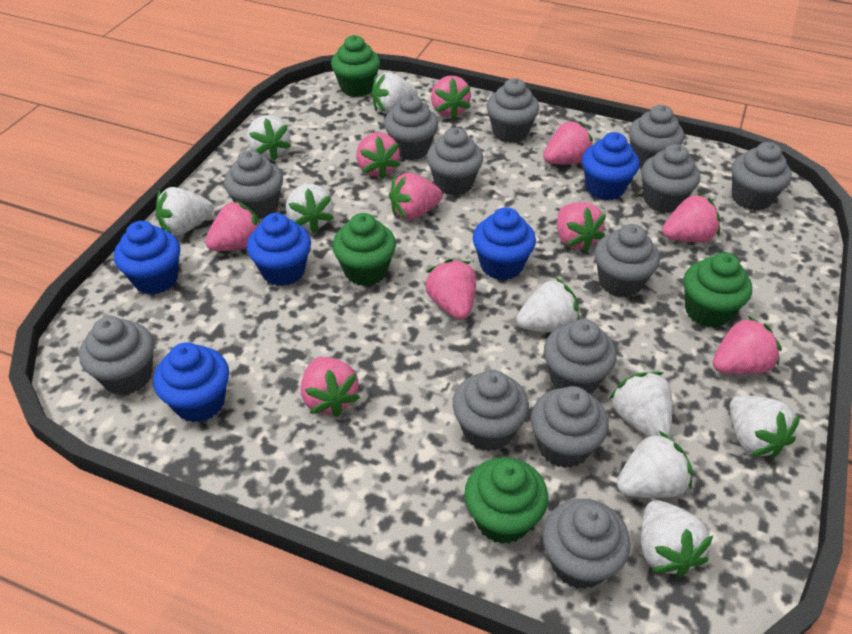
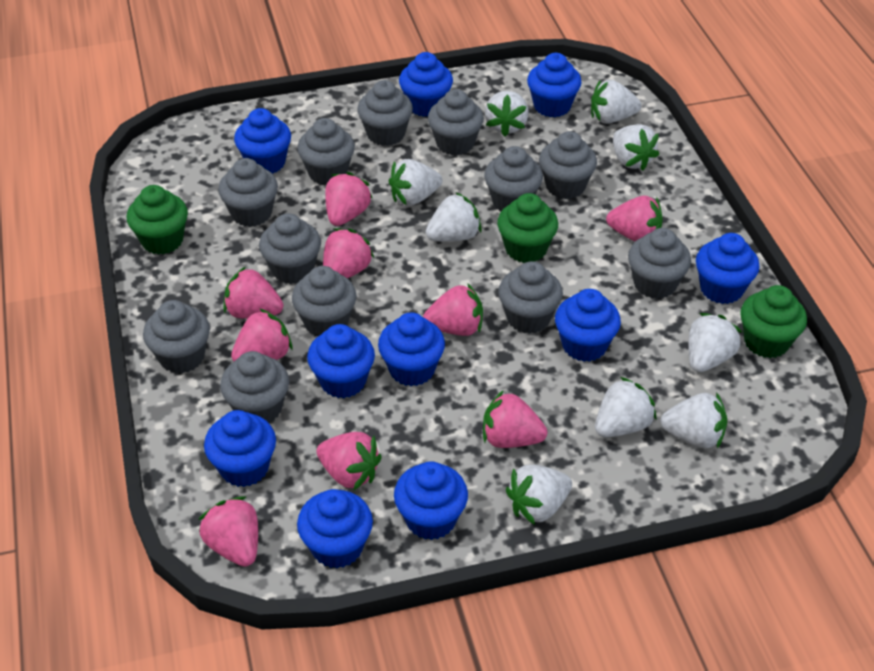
blue cupcake: [114,221,180,294] [153,342,229,422] [247,213,311,286] [473,207,536,280] [582,132,640,200] = 5 -> [204,410,276,487] [234,108,291,174] [297,489,373,568] [307,324,375,398] [378,313,445,386] [394,461,468,540] [399,52,453,117] [527,53,582,117] [555,289,621,362] [696,233,760,304] = 10
green cupcake: [331,35,380,97] [332,213,396,286] [464,457,548,544] [684,253,752,328] = 4 -> [127,185,188,255] [497,193,558,263] [740,285,807,358] = 3
grey cupcake: [79,316,154,395] [224,150,283,219] [384,94,438,160] [427,128,483,196] [453,370,529,451] [487,78,539,143] [531,386,609,468] [542,499,630,589] [544,319,617,394] [595,224,660,298] [629,105,684,168] [641,144,700,213] [731,142,792,211] = 13 -> [143,300,210,374] [218,158,278,227] [220,351,289,424] [259,213,321,284] [292,266,356,336] [297,118,355,185] [357,80,413,146] [428,89,484,155] [484,146,543,211] [498,261,563,334] [539,131,597,199] [628,228,691,299] = 12
pink strawberry: [205,200,260,251] [301,357,360,417] [356,133,400,179] [389,173,443,220] [425,259,476,320] [431,76,471,119] [543,120,593,164] [557,202,606,252] [662,193,721,242] [713,316,782,374] = 10 -> [198,496,258,567] [224,266,283,319] [231,309,293,362] [316,432,382,491] [323,228,374,278] [325,172,372,226] [423,283,483,336] [483,390,547,448] [606,196,663,241] = 9

